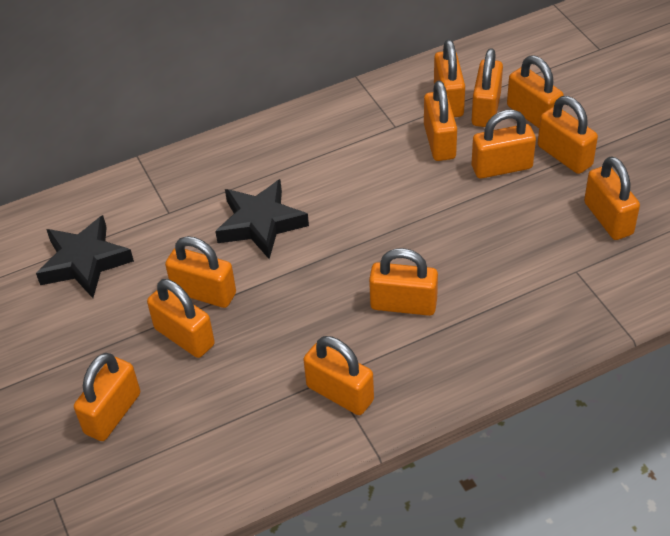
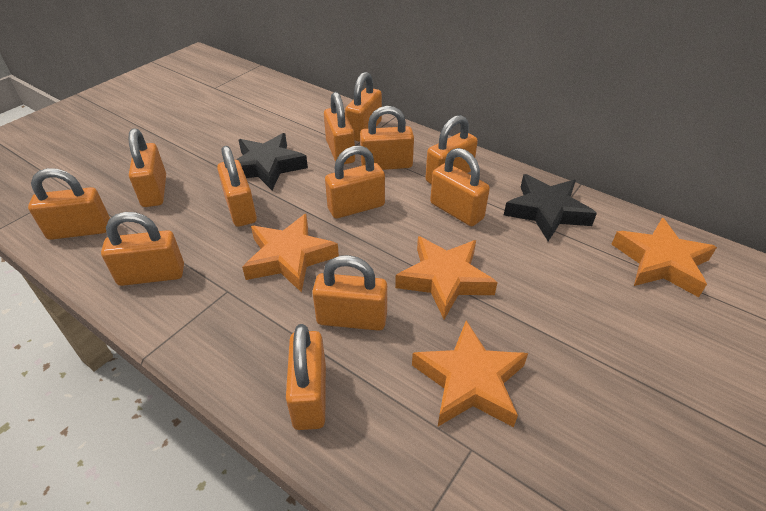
orange star: none = 0 -> [242,214,339,293] [395,236,498,319] [412,321,528,427] [611,218,717,297] = 4

